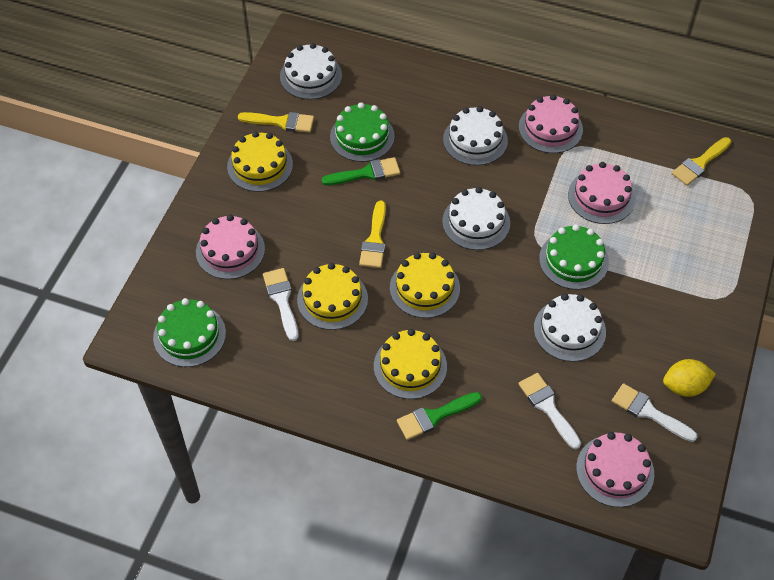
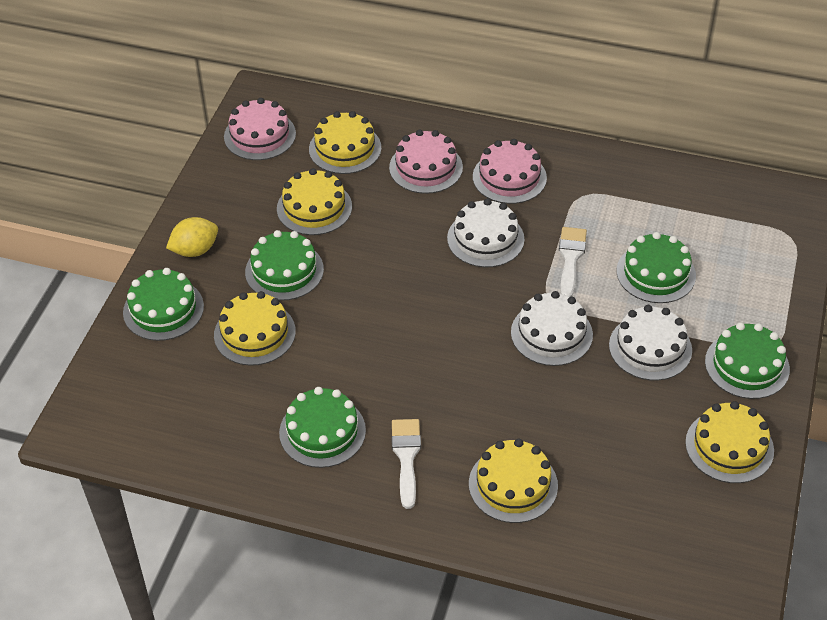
green brush: [322,157,400,185] [397,392,482,440] = 2 -> none = 0
green cake: [153,298,226,367] [330,103,395,162] [539,224,609,290] = 3 -> [123,268,204,341] [245,230,324,301] [279,387,366,468] [616,232,696,303] [705,322,790,399] = 5
pink cake: [196,215,265,279] [519,94,583,153] [568,162,635,224] [576,432,654,507] = 4 -> [224,98,296,160] [389,129,463,194] [473,139,547,204] = 3
white brush: [263,268,298,341] [518,373,581,449] [612,383,698,442] = 3 -> [391,419,421,509] [559,227,587,297] = 2
white cake: [280,43,342,100] [442,187,510,250] [443,106,508,166] [534,294,606,362] = 4 -> [447,198,524,267] [511,291,593,366] [609,305,692,380] = 3
yellow brush: [238,112,314,133] [359,201,386,268] [671,137,731,186] = 3 -> none = 0
yellow cake: [227,131,293,192] [297,263,368,330] [374,329,447,399] [390,252,460,318] = 4 -> [214,291,296,366] [277,168,352,235] [309,111,381,174] [469,439,558,523] [685,401,774,483] = 5

